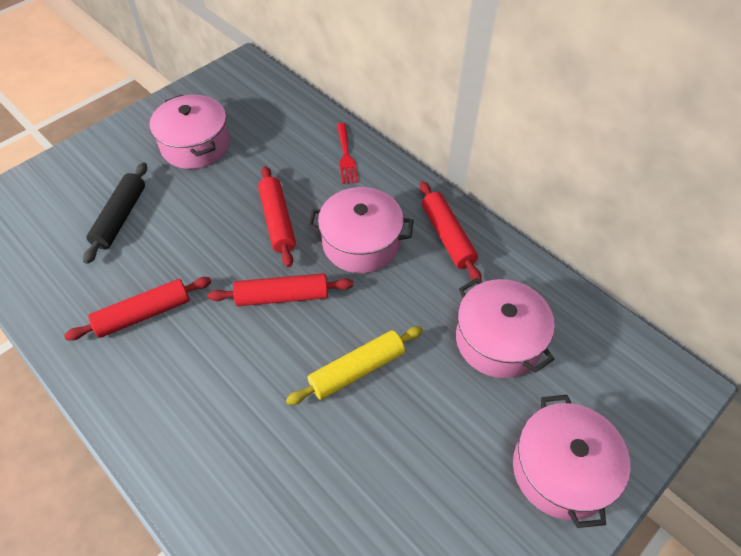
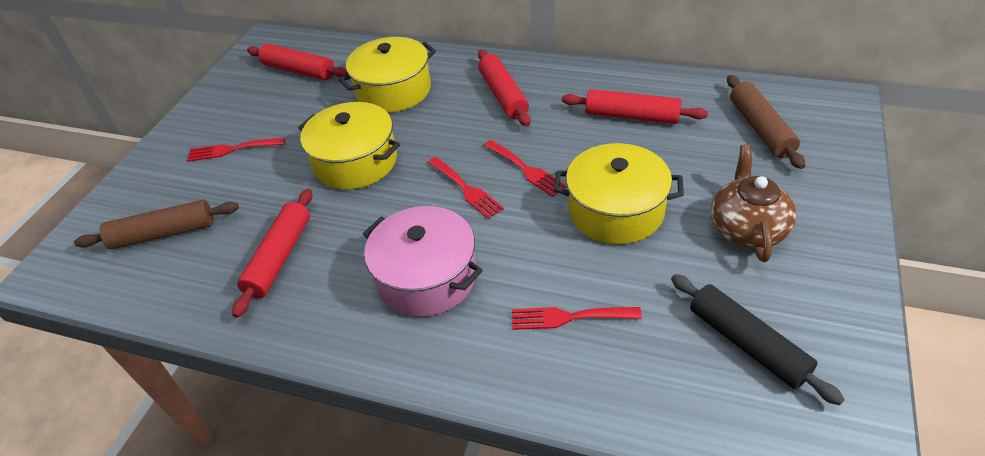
brown rolling pin: none = 0 -> [74,200,239,249] [727,75,805,169] = 2
brown teapot: none = 0 -> [711,144,796,262] = 1
pink pot: [150,95,230,169] [308,187,414,273] [456,278,555,378] [513,395,630,528] = 4 -> [363,206,483,317] = 1
red fork: [337,123,358,184] = 1 -> [187,137,285,161] [428,157,504,219] [484,140,567,197] [512,307,642,330] = 4
yellow pot: none = 0 -> [298,102,400,190] [339,37,436,113] [554,143,684,244] = 3
yellow rolling pin: [286,326,423,405] = 1 -> none = 0

